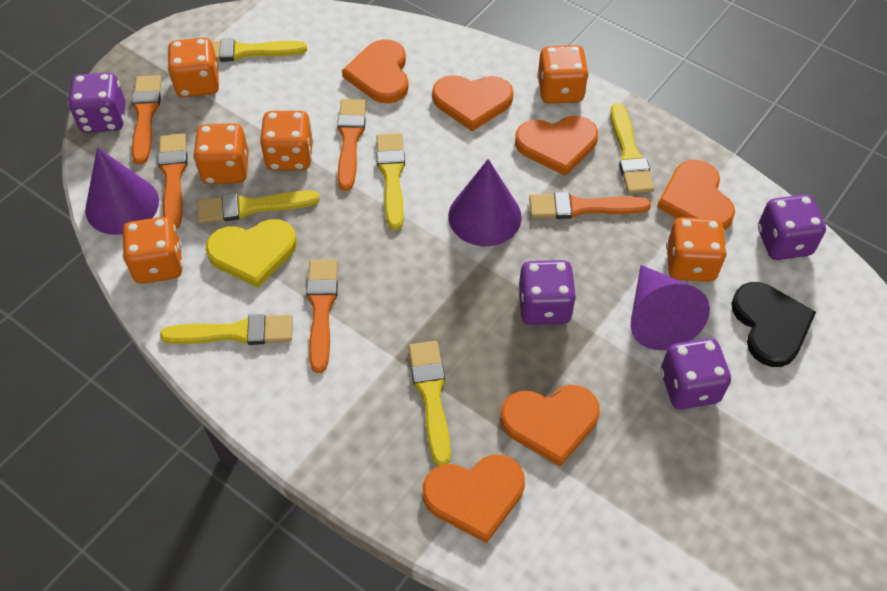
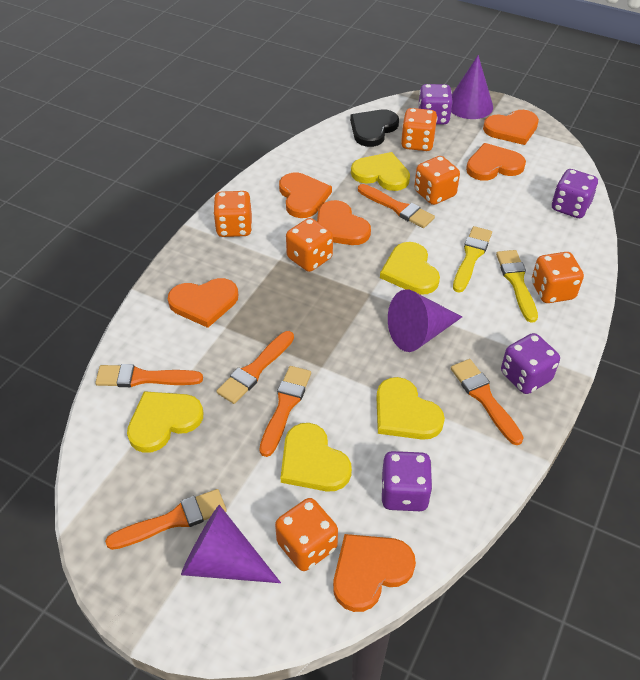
orange brush: [132,75,162,165] [158,133,187,229] [306,259,338,373] [337,99,366,191] [529,192,651,219] = 5 -> [95,364,203,387] [105,489,227,550] [216,331,294,404] [259,366,311,457] [358,184,435,228] [451,359,524,445] = 6
yellow brush: [160,314,293,345] [197,190,319,223] [211,38,307,62] [376,133,405,230] [409,341,451,466] [610,103,654,194] = 6 -> [453,226,492,293] [496,250,538,323] = 2
yellow heart: [206,219,297,288] = 1 -> [127,391,203,453] [281,423,352,492] [351,152,410,191] [376,377,445,440] [380,242,440,295] = 5

